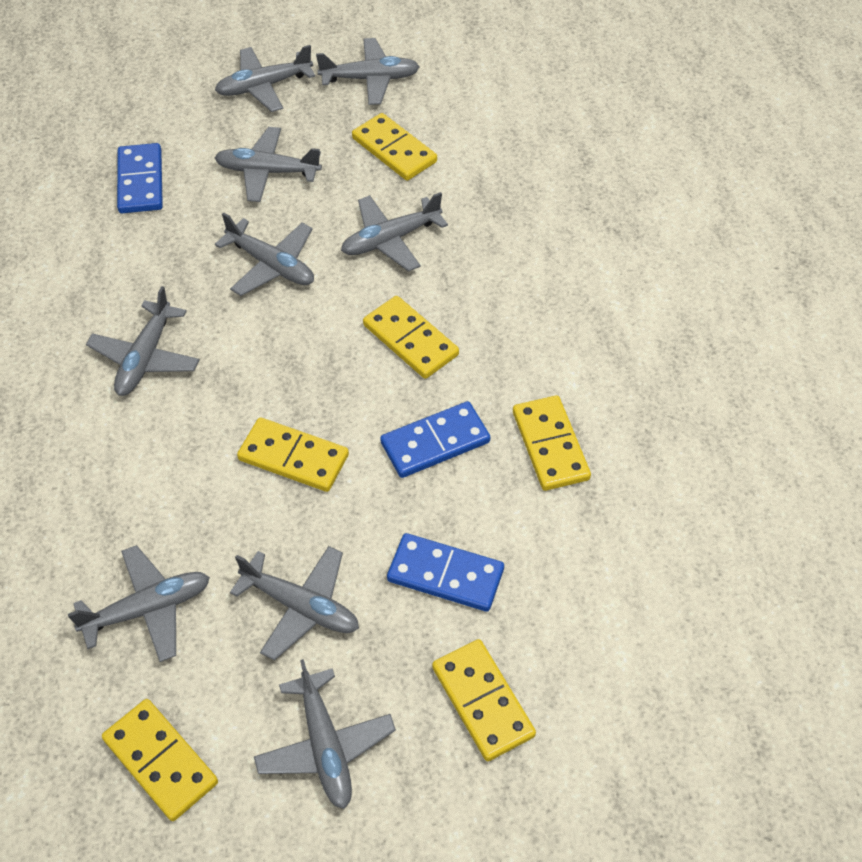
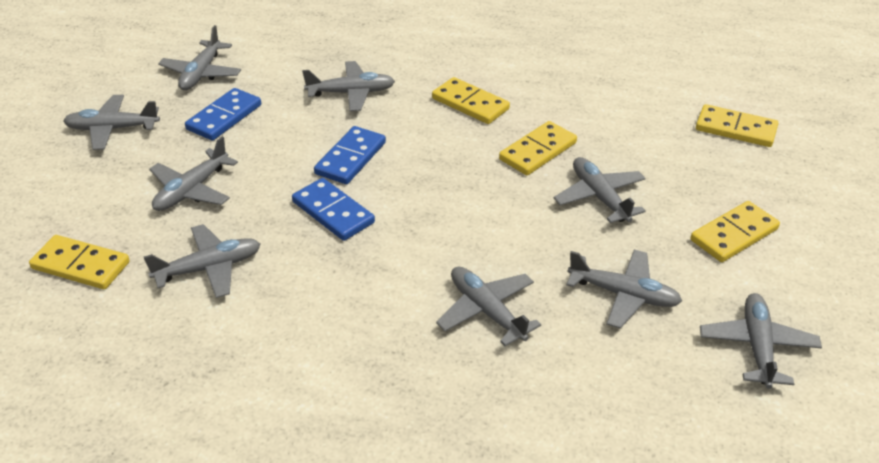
yellow domino: [102,699,218,821] [237,418,349,492] [352,113,437,181] [363,296,459,379] [432,639,536,761] [513,395,591,491] = 6 -> [29,235,130,289] [432,77,510,124] [499,121,577,175] [691,201,780,262] [696,104,778,147] = 5

